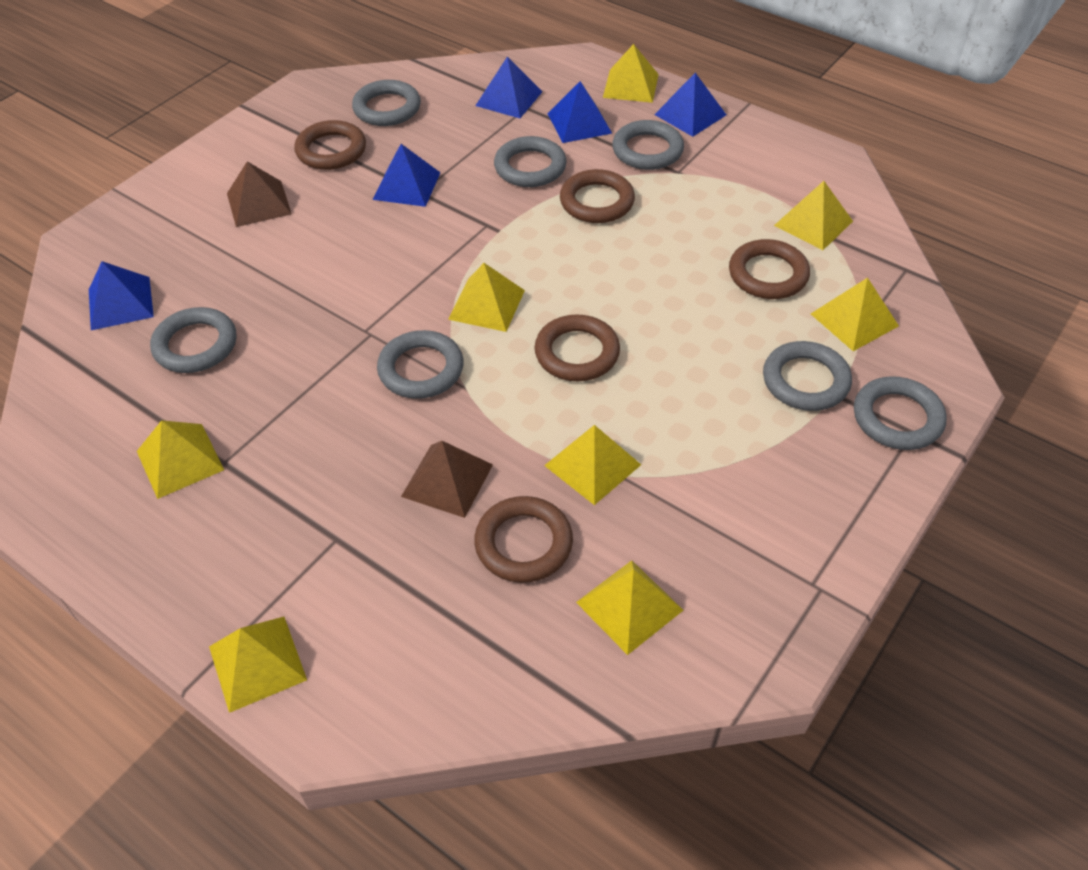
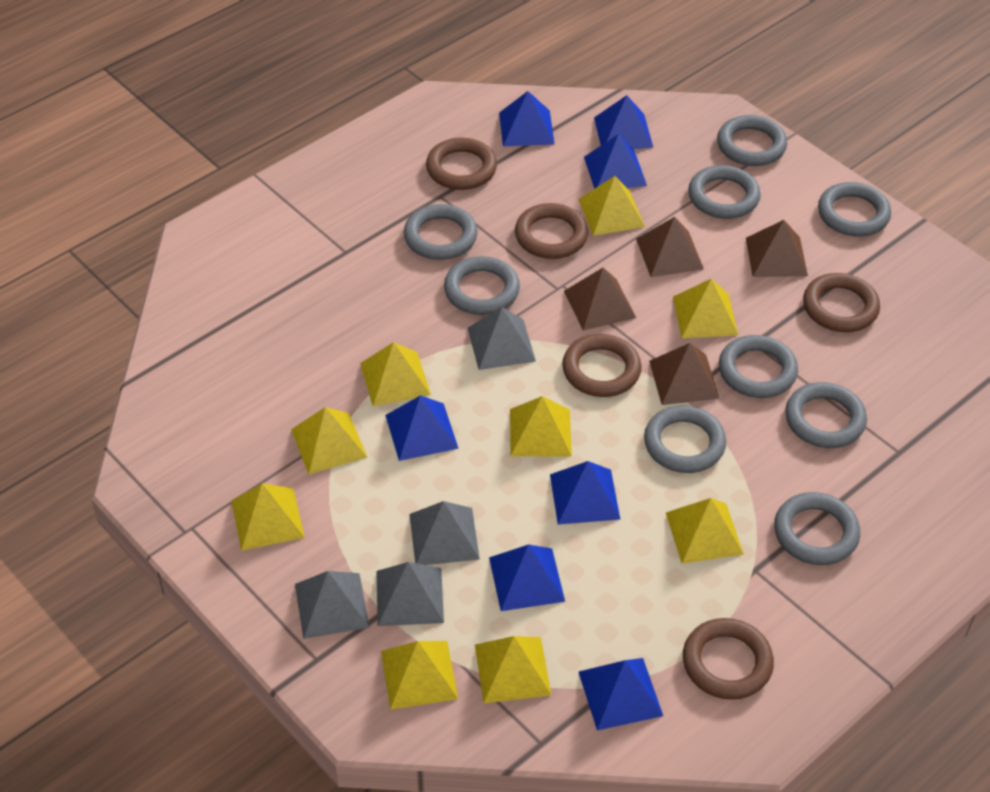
blue pyramid: [89,261,154,330] [373,144,441,207] [475,57,542,118] [547,81,612,143] [654,73,726,137] = 5 -> [385,395,459,461] [489,544,565,611] [499,91,554,146] [550,461,620,525] [579,658,663,730] [584,134,647,189] [594,95,653,149] = 7
brown pyramid: [227,161,292,227] [401,441,493,518] = 2 -> [564,268,636,331] [636,217,704,277] [649,343,720,405] [746,220,808,277] = 4
grey pyramid: none = 0 -> [295,571,370,639] [376,562,444,626] [409,501,480,565] [467,308,536,370] = 4
grey ring: [150,307,236,373] [352,80,421,126] [377,330,464,399] [494,136,567,187] [612,120,684,170] [763,341,852,411] [854,376,947,450] = 7 -> [404,204,478,260] [444,256,520,315] [644,406,726,473] [688,165,761,219] [717,115,787,166] [719,335,798,398] [774,492,860,565] [785,382,867,448] [818,182,891,237] = 9
yellow pyramid: [137,420,224,499] [209,617,307,713] [448,263,525,332] [544,425,641,505] [576,560,683,655] [603,44,659,103] [774,181,853,250] [811,278,899,351] = 8 -> [231,483,305,551] [291,407,368,474] [360,342,431,407] [381,641,458,710] [475,636,551,703] [510,396,572,457] [578,176,645,236] [666,498,744,564] [673,279,738,338] = 9

